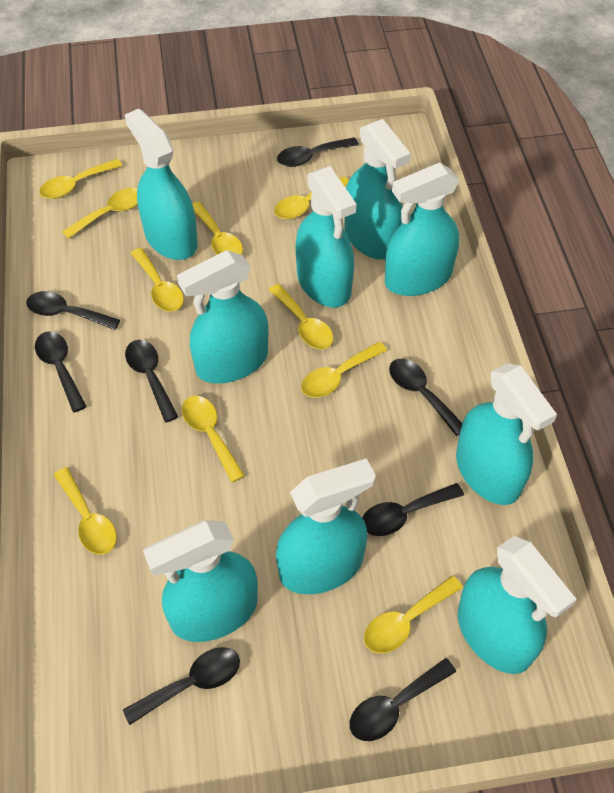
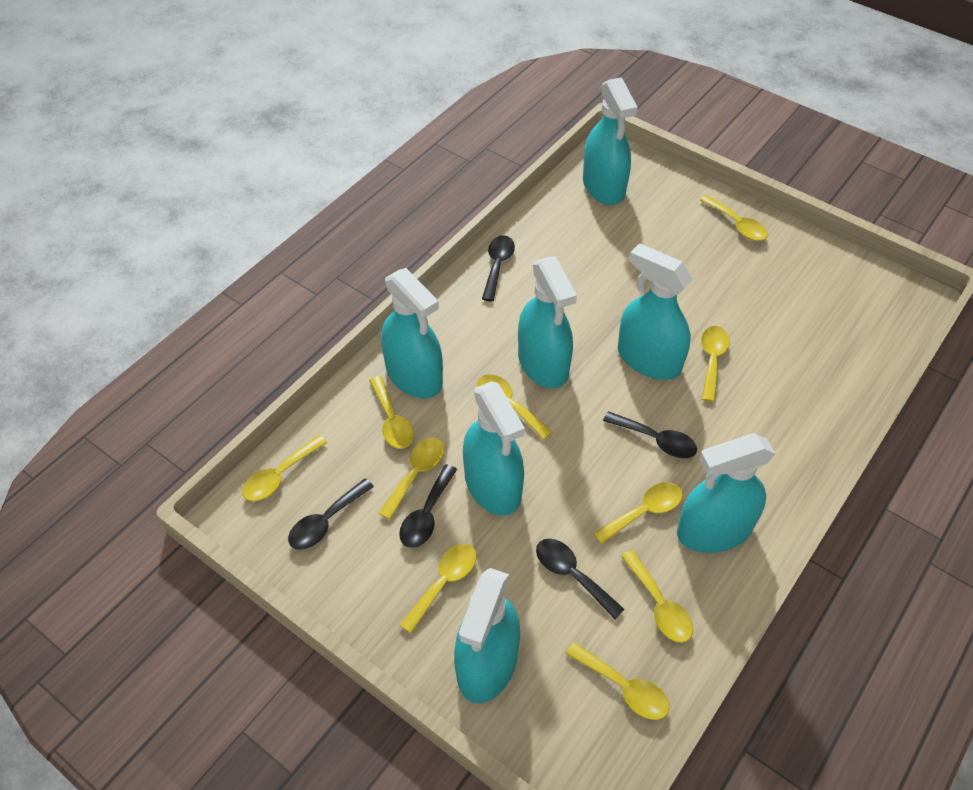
black spoon: [26,291,120,330] [35,331,87,412] [123,647,240,725] [125,340,178,422] [277,137,359,167] [350,658,456,741] [362,483,464,536] [389,359,462,436] = 8 -> [288,478,374,550] [399,464,457,548] [482,235,515,301] [536,539,625,619] [603,411,697,459] = 5
turquoise spray bottle: [125,109,198,260] [143,520,258,642] [177,250,268,384] [276,458,376,594] [295,166,356,307] [344,119,411,260] [385,163,459,296] [456,363,557,505] [458,536,577,674] = 9 -> [381,268,443,398] [454,568,520,703] [463,381,525,516] [518,256,577,389] [583,77,638,205] [618,243,693,380] [677,433,776,553] = 7

